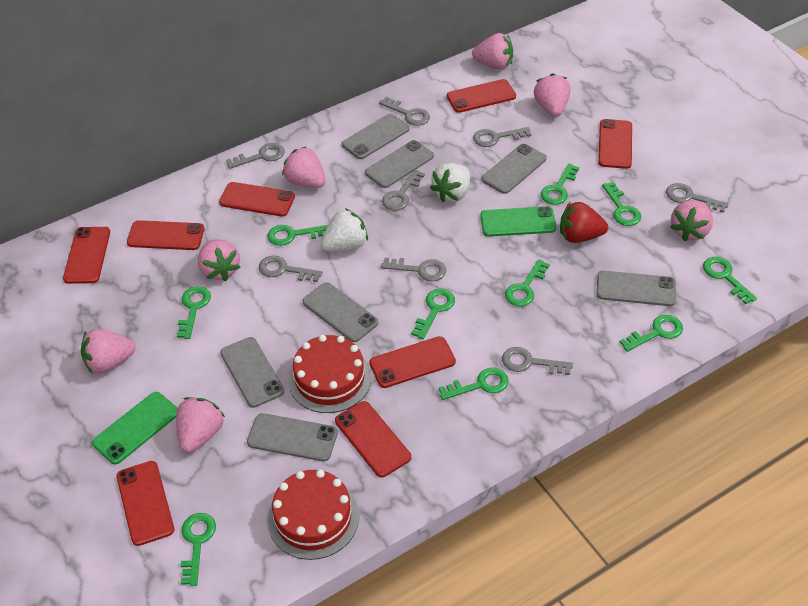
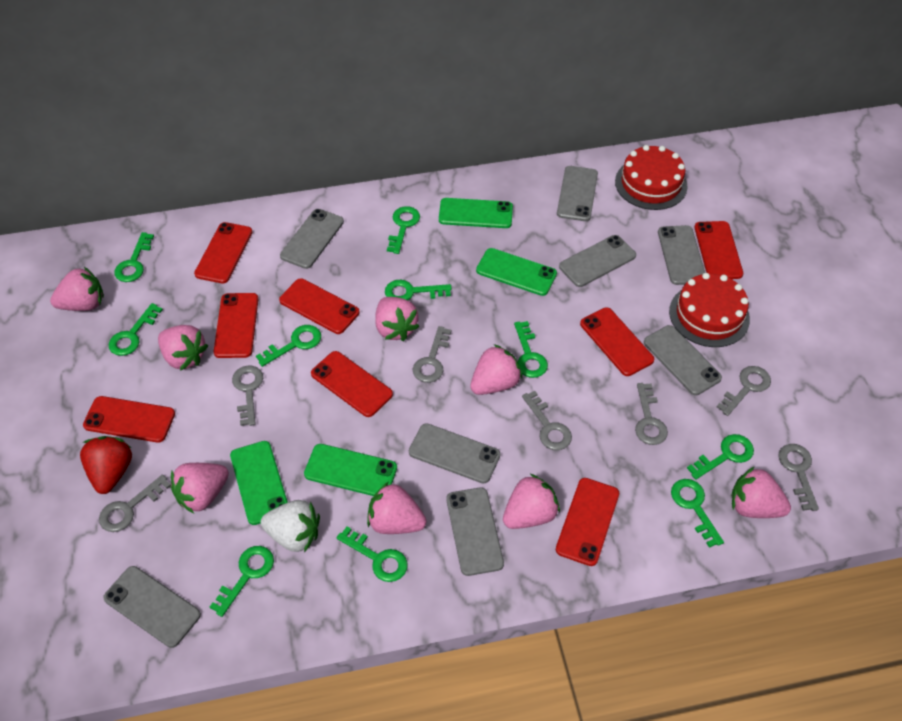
green phone: [92,392,178,464] [480,206,557,237] = 2 -> [230,441,288,525] [304,444,397,496] [439,198,513,228] [476,248,557,296] = 4
grey key: [226,143,285,169] [258,255,322,282] [379,97,430,126] [381,258,446,281] [382,170,425,211] [473,127,531,147] [502,347,573,375] [666,183,729,213] = 8 -> [99,474,171,532] [232,366,263,426] [413,326,451,383] [522,391,572,450] [635,383,668,445] [717,366,771,416] [779,444,819,511] = 7
grey phone: [220,337,285,408] [247,413,338,461] [302,282,378,342] [342,114,410,159] [365,140,434,188] [482,144,547,194] [596,270,676,306] = 7 -> [103,566,201,648] [280,209,344,269] [409,423,500,484] [446,488,504,576] [557,166,598,221] [559,235,636,287] [644,325,722,395] [658,225,705,285] = 8
pink strawberry: [81,328,136,374] [176,397,225,453] [198,239,240,281] [282,146,326,188] [472,33,513,69] [534,73,571,117] [670,200,713,241] = 7 -> [50,267,104,311] [158,325,208,371] [171,463,229,513] [367,482,427,534] [375,297,420,341] [470,344,522,395] [503,474,560,529] [731,466,791,518] = 8
white strawberry: [320,208,368,252] [430,163,470,202] = 2 -> [261,500,320,552] = 1

